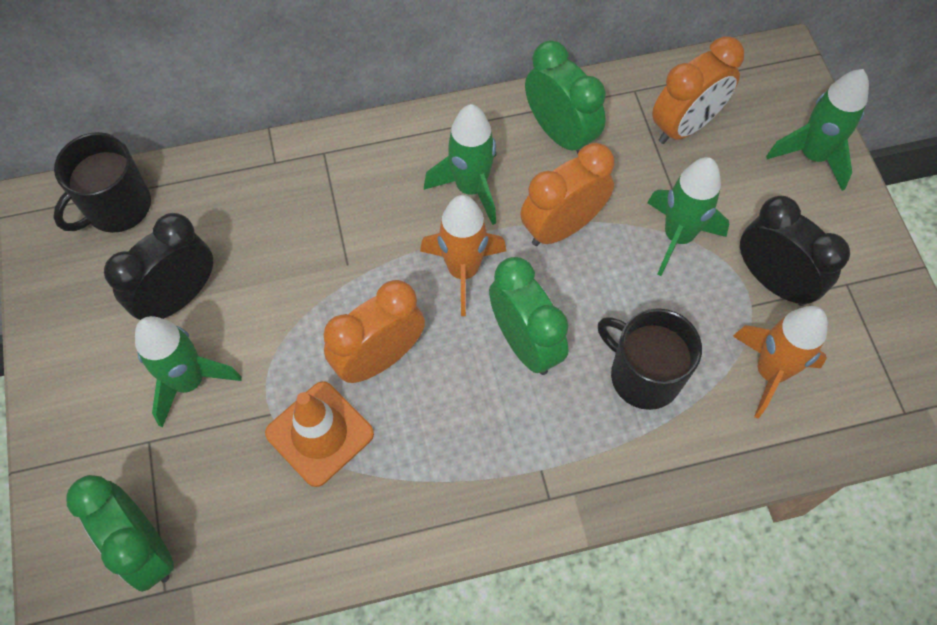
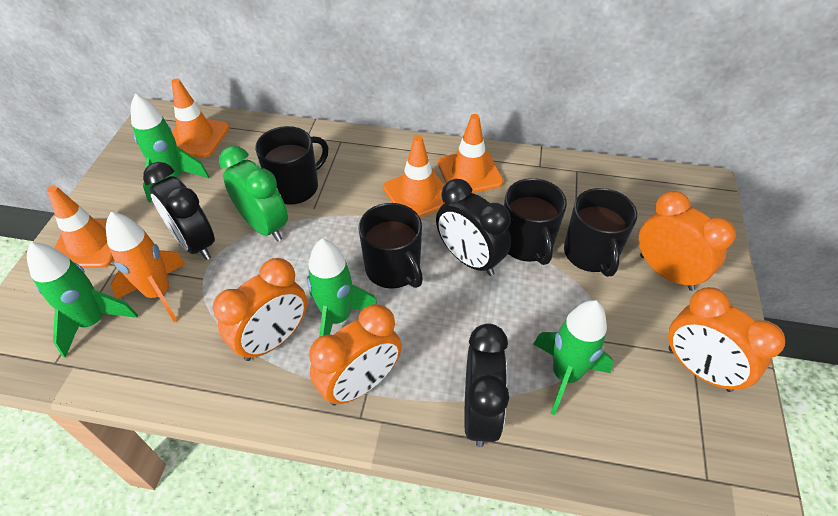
black clock: [104,213,213,320] [740,196,850,306] = 2 -> [143,162,215,260] [436,179,511,276] [464,323,509,447] = 3
black mug: [54,132,151,233] [598,308,702,410] = 2 -> [255,126,328,204] [359,203,423,288] [504,178,567,265] [564,188,637,277] = 4
green clock: [67,475,174,592] [489,257,568,375] [525,41,606,154] = 3 -> [219,146,288,242] = 1
orange clock: [324,280,425,383] [520,143,614,246] [652,36,744,144] = 3 -> [213,258,307,361] [309,304,402,405] [639,191,736,291] [668,287,785,392] = 4
orange rocket: [420,195,506,316] [733,306,828,419] = 2 -> [106,212,185,322] = 1
orange traffic cone: [265,381,374,487] = 1 -> [47,186,114,268] [172,79,229,158] [383,135,445,217] [438,114,503,193] = 4

